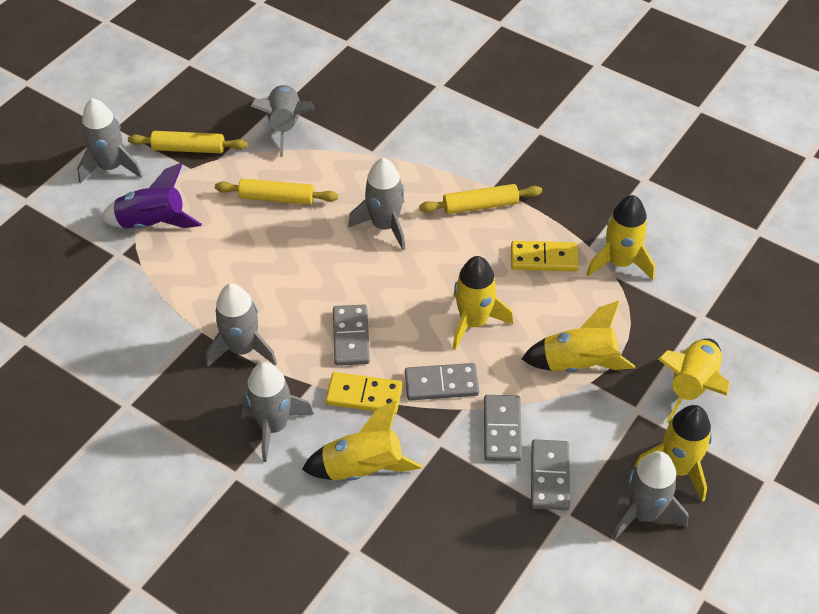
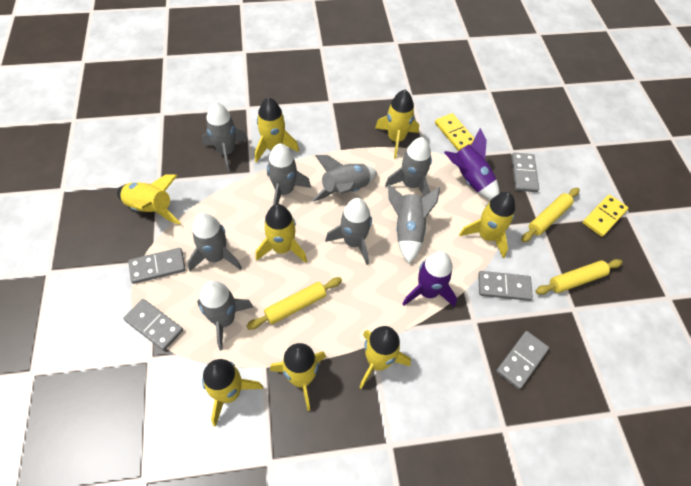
grey domino: [333,304,370,366] [405,363,479,400] [484,395,522,461] [531,439,570,510] = 4 -> [123,299,183,351] [128,248,186,284] [478,271,533,301] [496,331,549,389] [511,153,539,192] = 5
grey rocket: [77,98,143,184] [206,283,277,367] [242,362,314,462] [251,85,315,157] [348,158,405,250] [612,451,689,540] = 6 -> [187,213,242,271] [197,281,253,350] [202,102,248,172] [267,143,311,205] [312,155,377,202] [325,198,372,265] [385,137,432,196] [388,185,440,264] = 8
purple rocket: [100,163,202,229] = 1 -> [403,251,457,307] [444,128,499,200] = 2
yellow rocket: [302,400,422,480] [453,256,513,350] [522,301,635,372] [587,195,655,280] [634,405,712,502] [658,338,729,424] = 6 -> [117,174,181,225] [202,359,263,427] [255,97,299,163] [255,204,307,263] [270,343,326,411] [359,326,411,389] [375,90,419,159] [459,192,515,258] = 8

